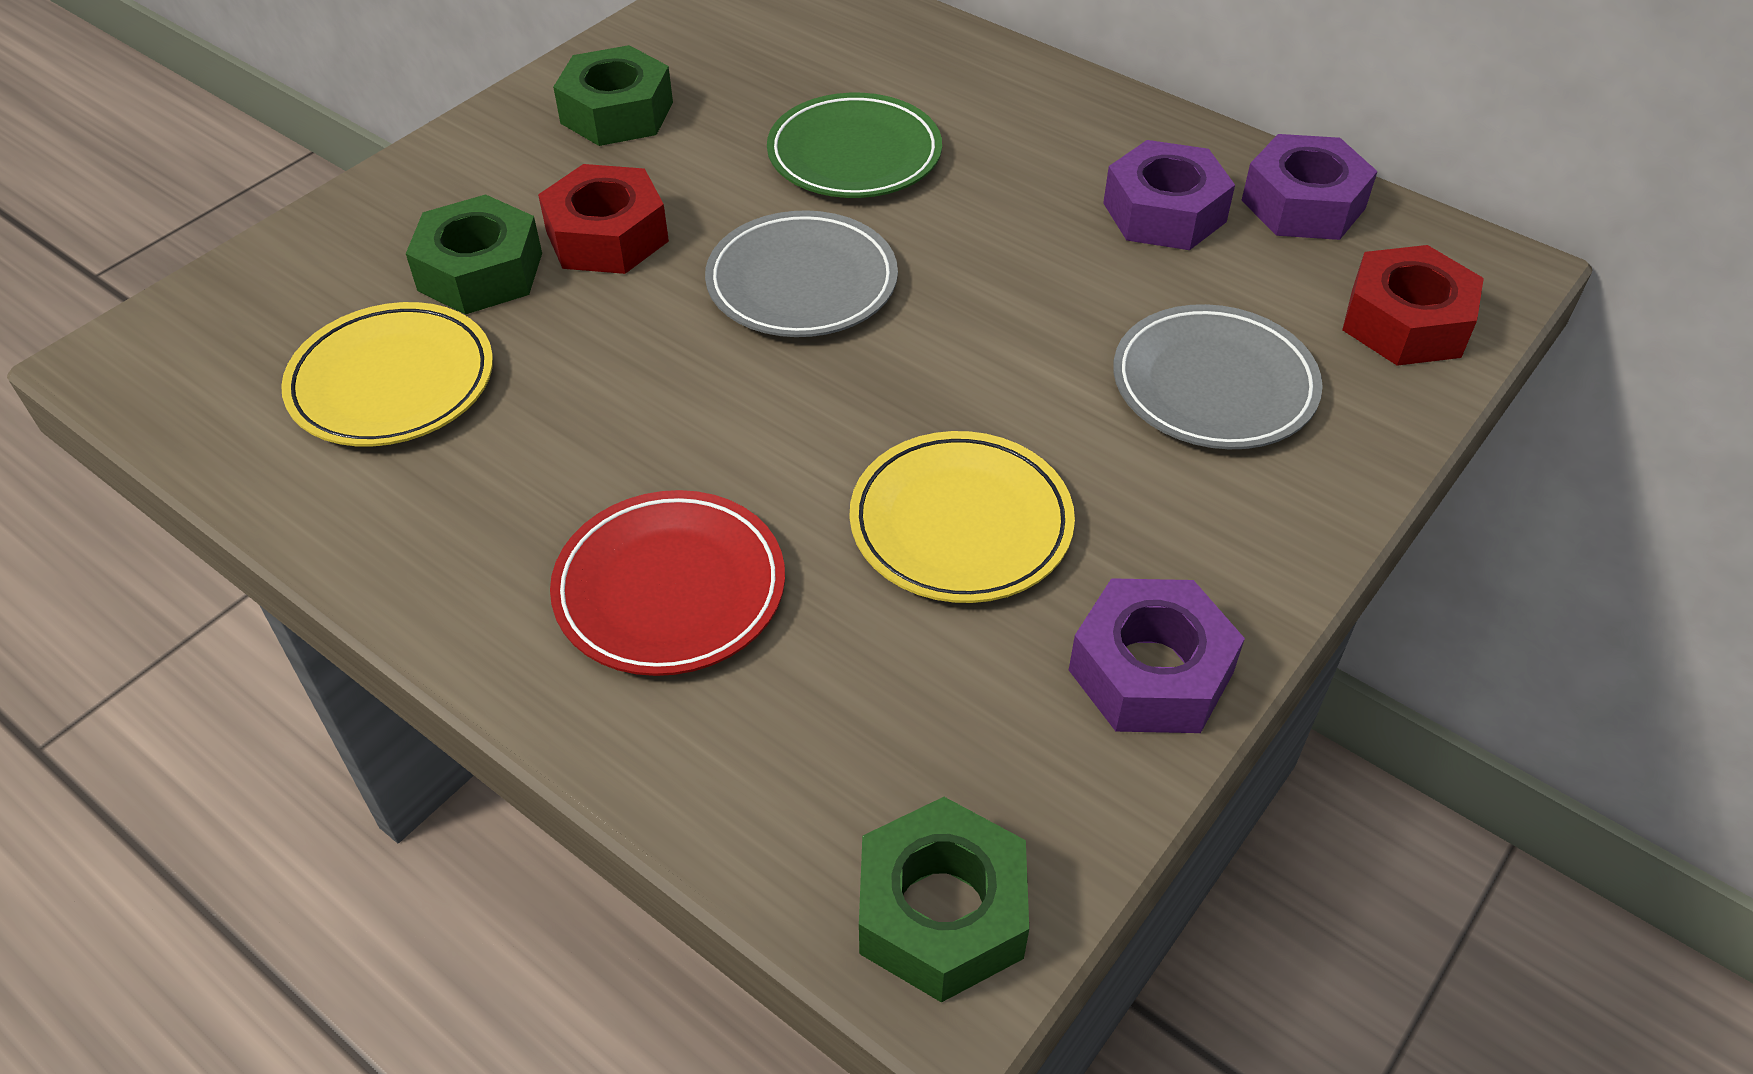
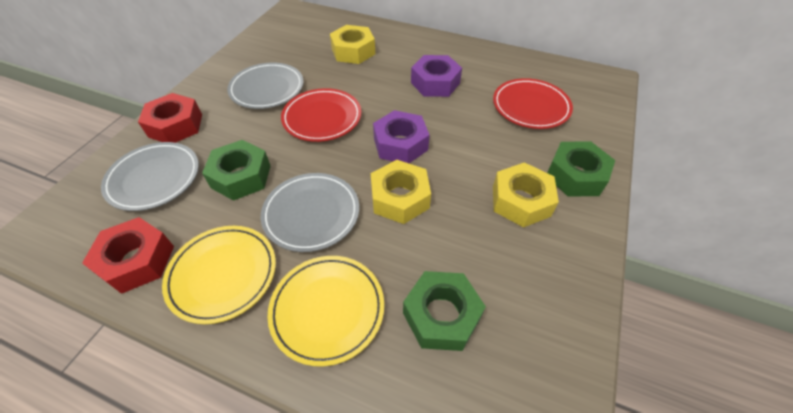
green plate: [767,93,942,198] = 1 -> none = 0
grey plate: [705,210,898,337] [1113,304,1323,449] = 2 -> [101,142,199,211] [227,62,303,109] [261,173,359,252] = 3
purple nut: [1069,578,1245,733] [1103,140,1235,250] [1241,134,1377,240] = 3 -> [373,110,430,163] [411,55,462,97] = 2
red plate: [550,490,785,676] = 1 -> [281,88,361,142] [493,78,573,129] = 2
yellow nut: none = 0 -> [330,25,375,64] [371,160,431,224] [493,162,559,227] = 3

